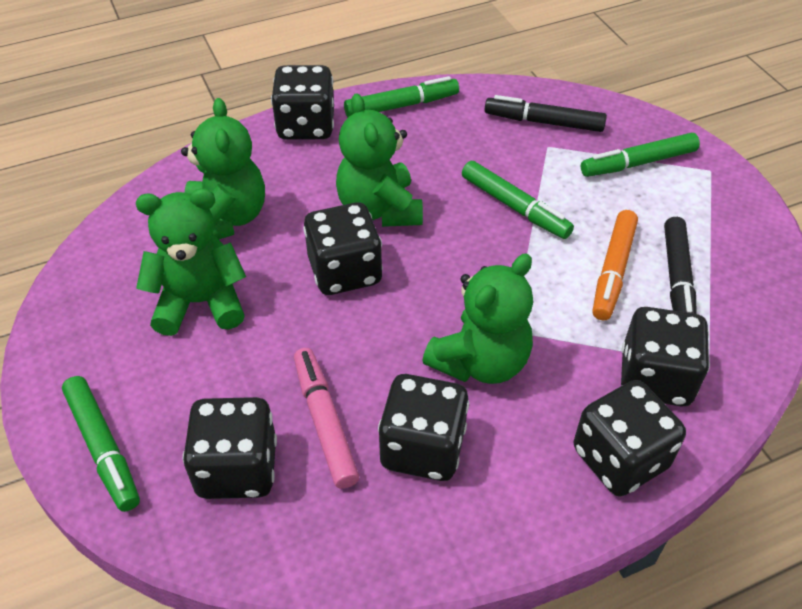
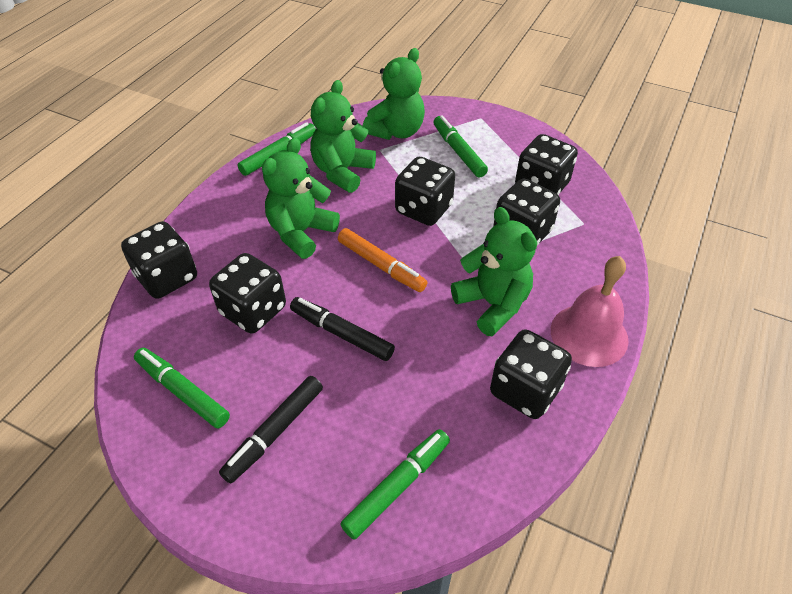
pink bell: none = 0 -> [551,256,629,367] = 1
pink marker: [294,348,359,489] = 1 -> none = 0

